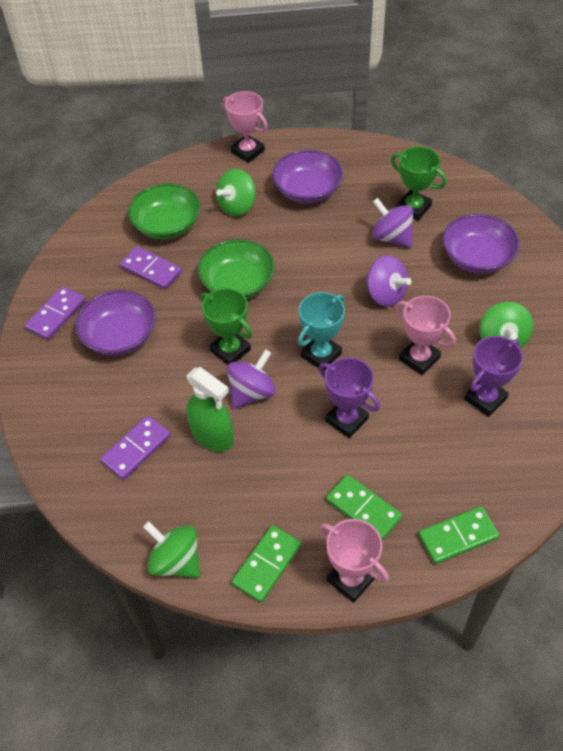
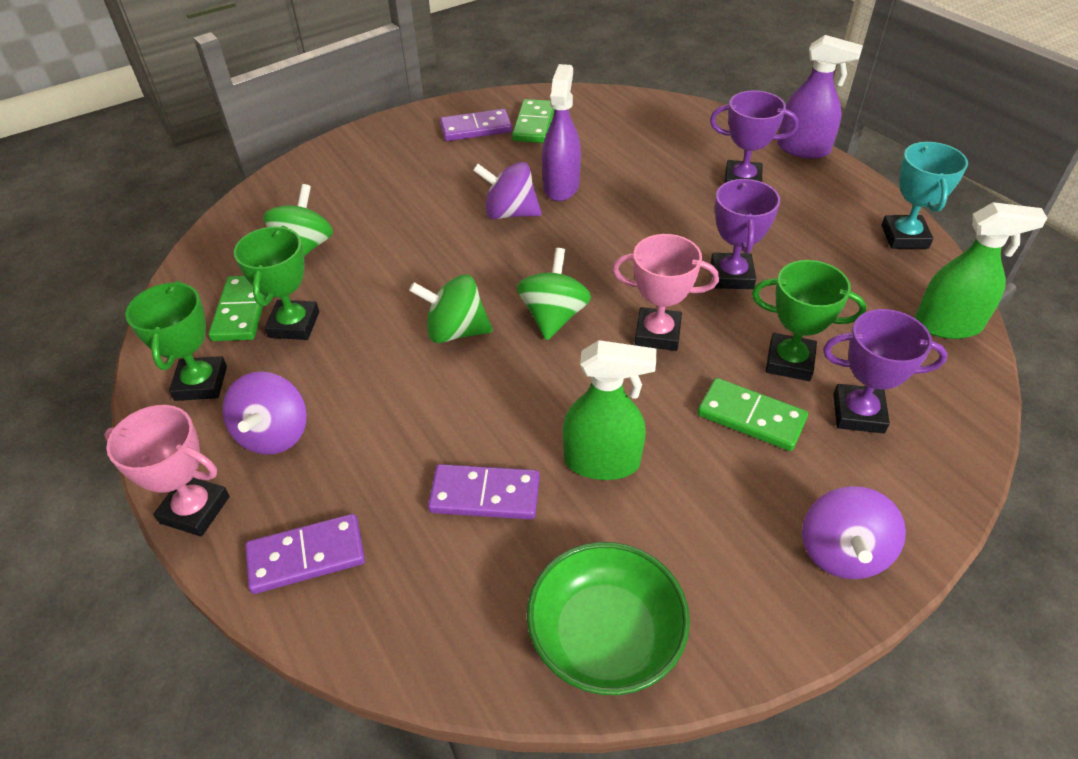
green bowl: [128,183,201,239] [198,239,275,299] = 2 -> [527,542,690,695] = 1
green spray bottle: [186,367,234,452] = 1 -> [562,340,656,480] [915,202,1047,339] = 2
green trophy: [201,288,252,365] [391,146,447,221] = 2 -> [125,281,227,401] [234,226,319,340] [752,260,867,381] = 3
pink trophy: [223,91,268,163] [320,519,389,603] [396,296,456,375] = 3 -> [104,405,230,536] [612,234,719,351] = 2
purple bowl: [75,290,156,356] [272,150,343,203] [443,214,520,274] = 3 -> none = 0
purple spray bottle: none = 0 -> [542,64,581,201] [777,35,863,159] = 2
purple trophy: [319,357,380,438] [464,336,523,417] = 2 -> [710,91,799,183] [711,179,780,289] [823,309,948,434] = 3

